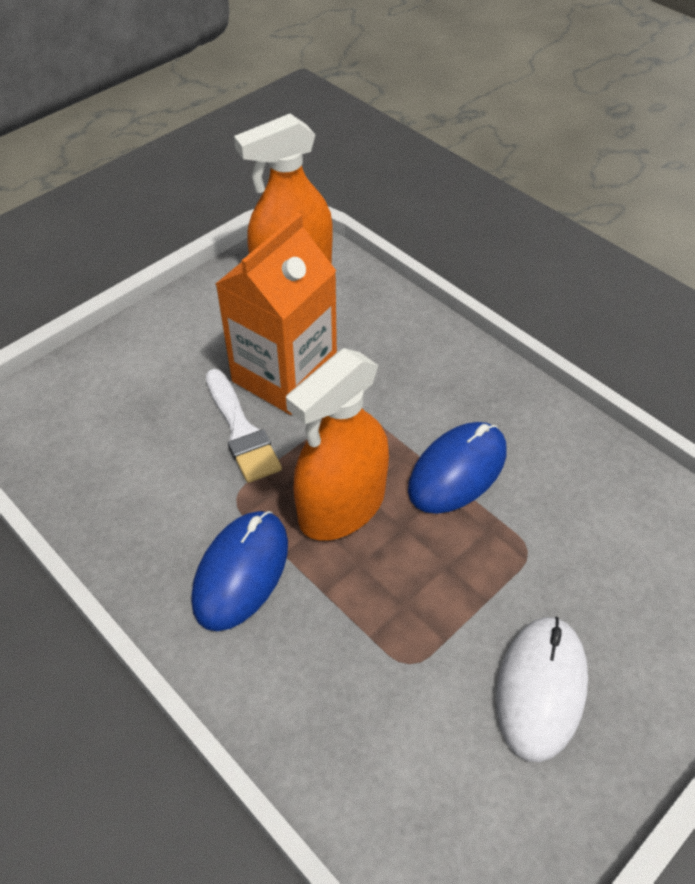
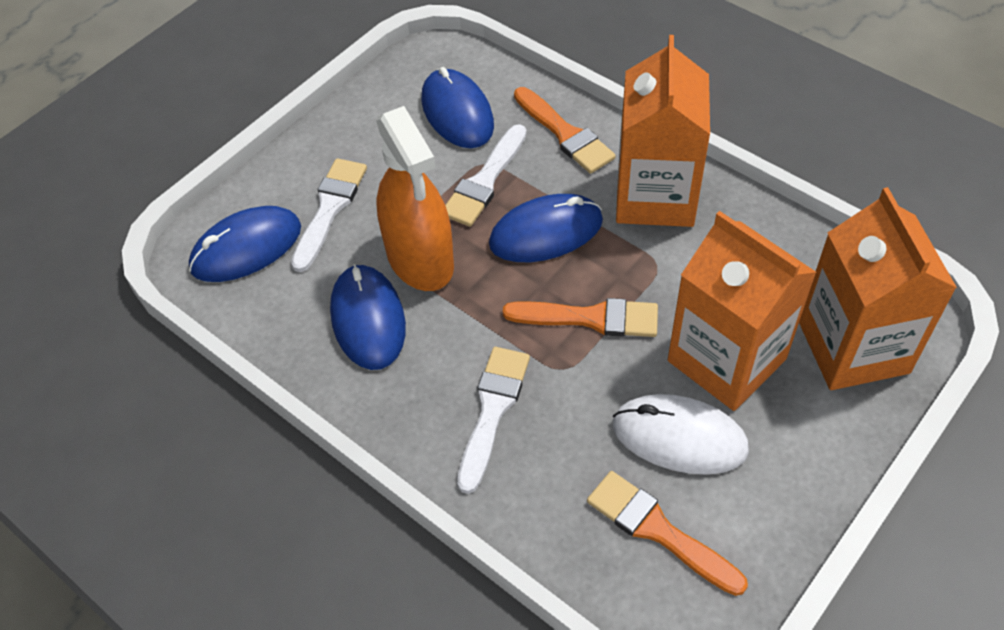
blue mouse: [191,511,288,631] [408,422,506,514] = 2 -> [189,206,301,282] [330,264,406,370] [422,67,494,148] [489,194,603,262] = 4
orange brush: none = 0 -> [503,298,658,337] [514,87,616,174] [587,471,748,596] = 3
orange carton: [216,213,337,415] = 1 -> [616,35,710,227] [668,211,817,411] [799,187,957,390] = 3
orange spray bottle: [234,114,333,264] [286,348,389,541] = 2 -> [376,106,454,291] = 1
white brush: [206,369,282,483] = 1 -> [291,158,367,272] [446,124,527,227] [457,347,530,494] = 3

